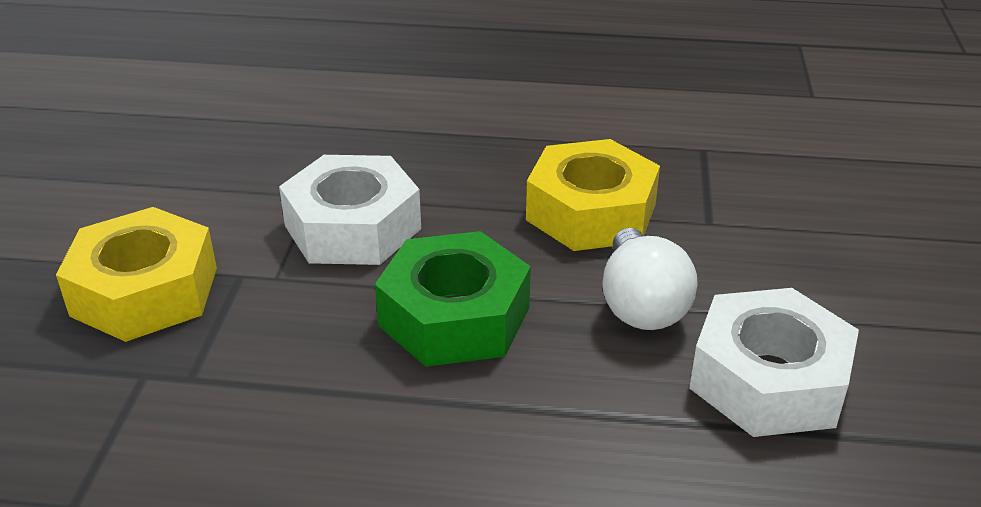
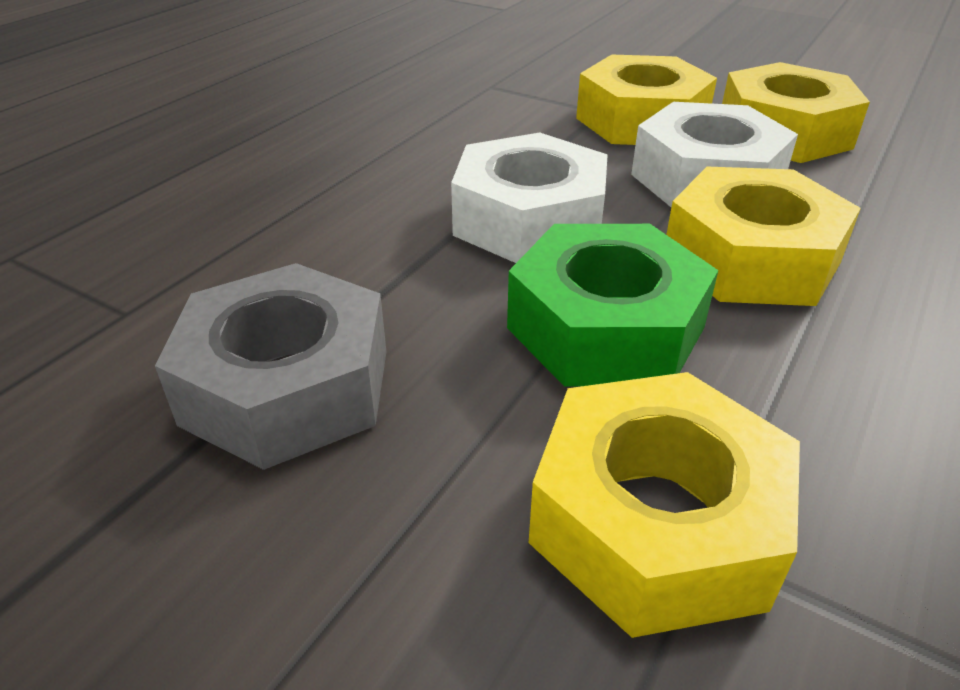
grey nut: none = 0 -> [155,263,386,470] = 1
white light bulb: [602,228,698,330] = 1 -> none = 0
yellow nut: [56,207,217,342] [526,139,660,251] = 2 -> [529,372,800,638] [576,55,717,145] [666,167,861,306] [722,62,870,163] = 4

